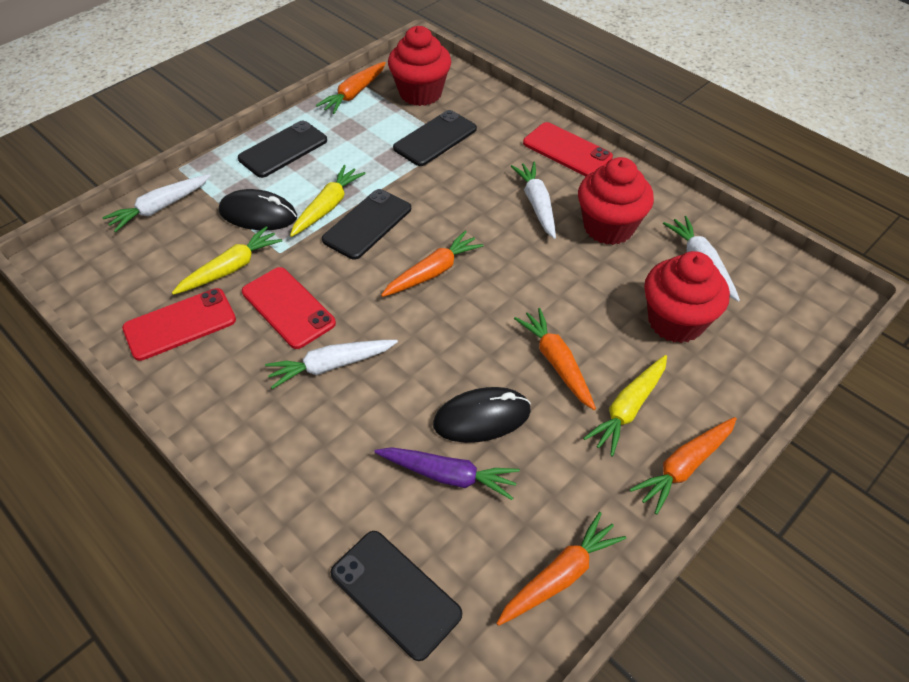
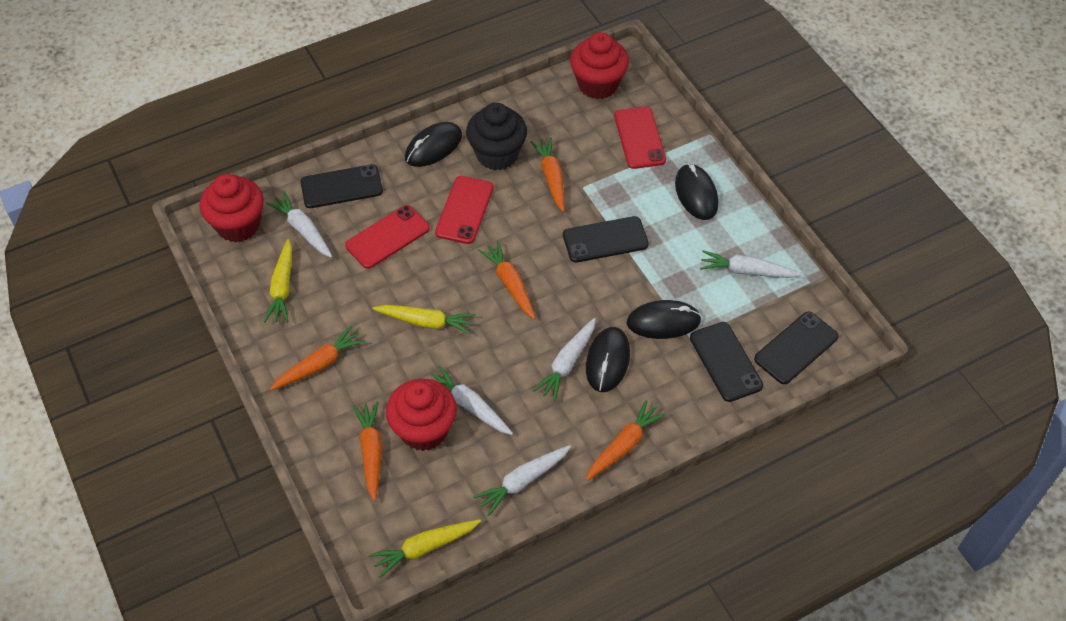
black cupcake: none = 0 -> [466,103,527,170] = 1
black mouse: [219,189,297,230] [433,387,531,443] = 2 -> [405,122,462,167] [586,327,630,392] [627,300,702,339] [675,164,718,220] = 4
purple carrot: [374,447,520,500] = 1 -> none = 0
white carrot: [103,174,210,233] [265,340,398,389] [511,162,556,239] [663,216,740,302] = 4 -> [266,191,332,258] [431,366,513,435] [473,445,571,516] [533,318,596,401] [700,250,802,278] = 5

